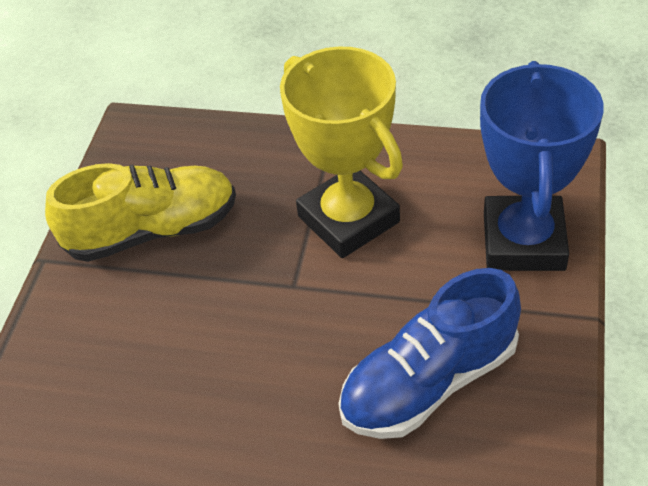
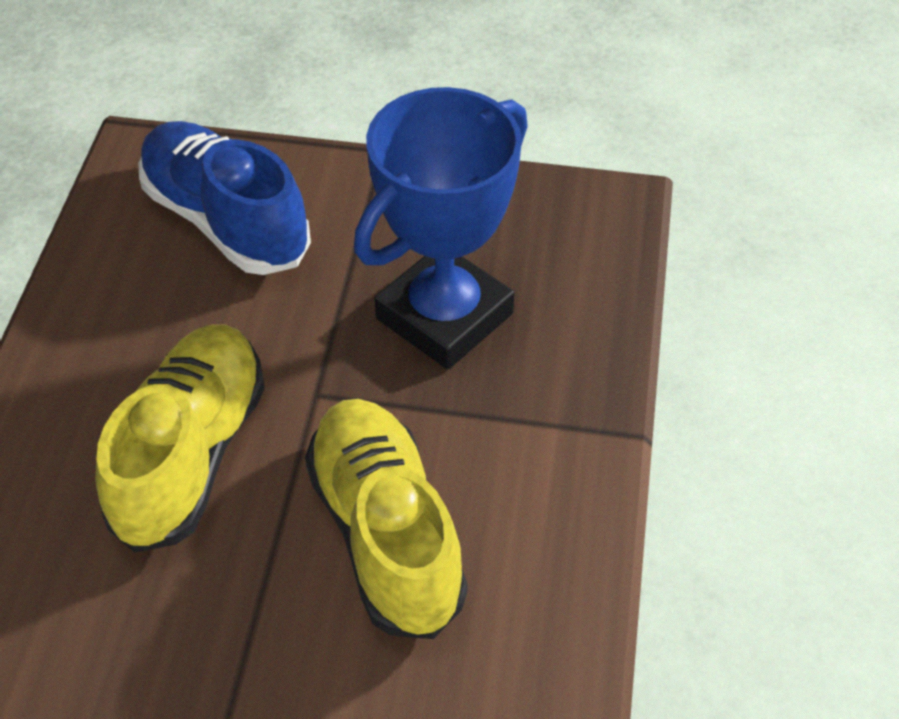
yellow shoe: [45,163,236,262] = 1 -> [95,325,265,552] [305,399,468,639] = 2
yellow trophy: [280,47,403,258] = 1 -> none = 0

